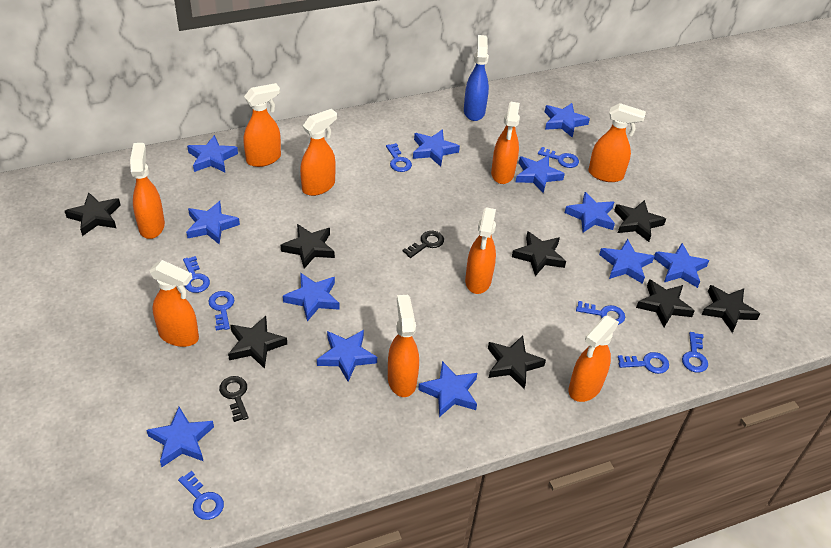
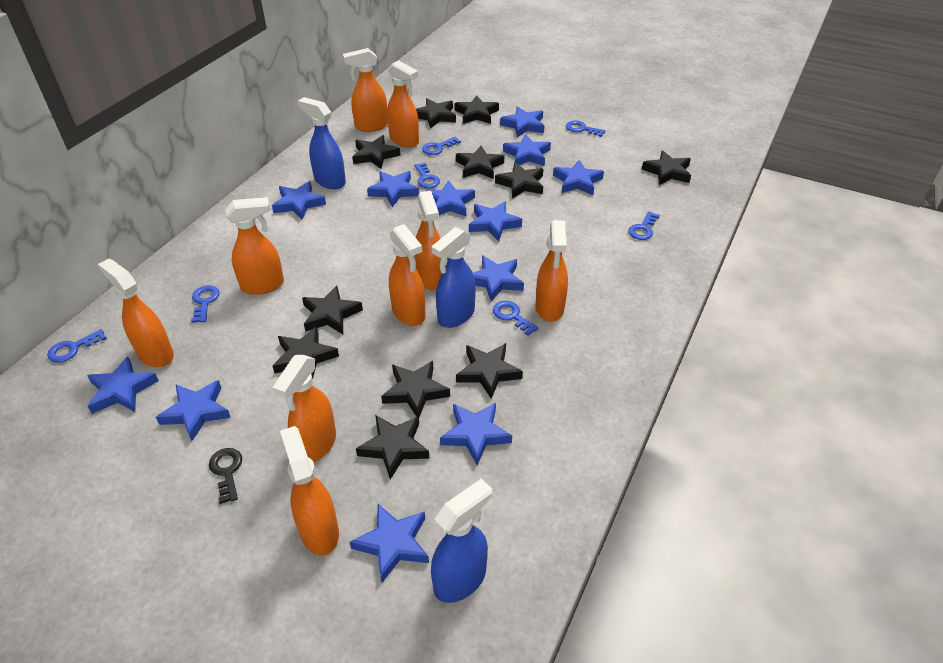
black key: [219,376,249,422] [402,231,444,258] = 2 -> [209,448,242,504] = 1
black star: [65,192,121,236] [228,316,287,369] [281,224,335,269] [488,336,546,389] [512,231,566,276] [614,200,666,242] [636,279,695,327] [701,285,760,333] = 8 -> [273,326,339,379] [302,286,363,334] [352,135,400,169] [356,415,430,479] [381,361,450,417] [416,98,456,129] [454,95,499,124] [456,146,504,179] [456,343,523,399] [495,162,543,199] [642,150,691,185] = 11
blue key: [178,471,224,520] [183,256,210,293] [208,291,235,330] [386,143,412,172] [538,147,579,168] [576,301,625,325] [618,352,669,374] [682,332,708,373] = 8 -> [47,329,107,363] [191,285,220,323] [414,163,440,188] [422,137,461,155] [493,301,538,336] [566,121,605,137] [628,211,660,240] = 7
blue spray bottle: [464,35,489,121] = 1 -> [298,97,346,189] [431,478,492,603] [432,227,476,328] = 3

